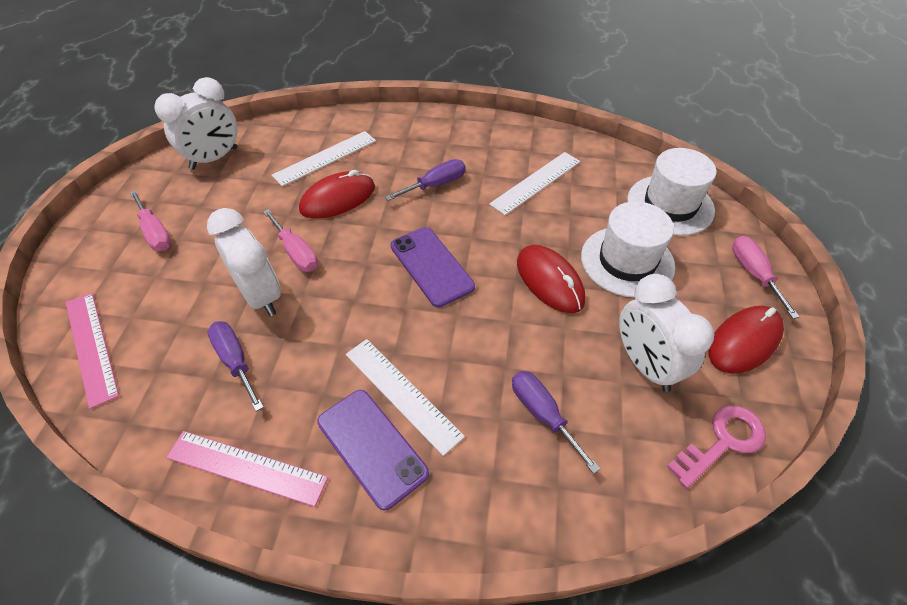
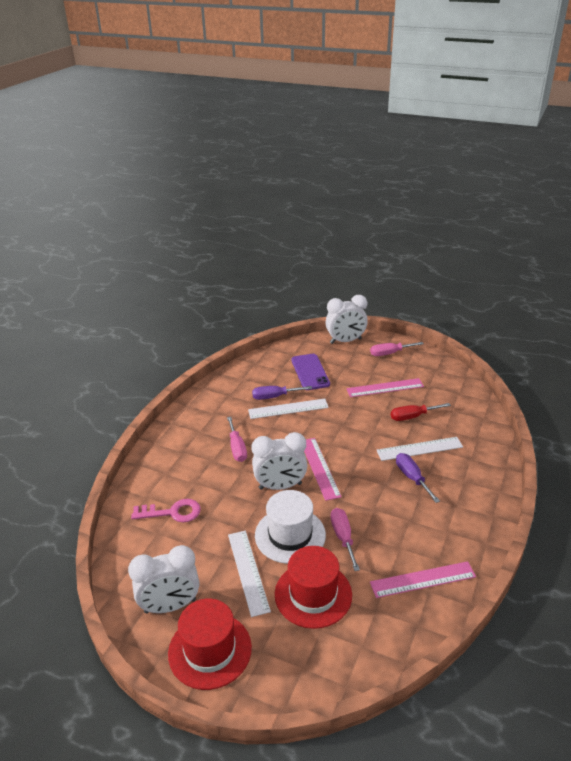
pink ruler: [66,292,119,409] [166,431,328,507] = 2 -> [304,438,342,501] [346,378,424,397] [370,561,476,598] = 3
purple phone: [317,390,429,510] [391,227,475,307] = 2 -> [291,354,330,390] = 1
purple screwdriver: [207,321,264,412] [385,159,465,201] [512,371,600,474] = 3 -> [252,386,312,400] [396,453,440,503] = 2
red hat: none = 0 -> [168,598,252,690] [275,546,352,629] = 2
red mouse: [299,170,375,219] [517,245,585,313] [708,306,784,374] = 3 -> none = 0
red screwdriver: none = 0 -> [391,403,451,421] = 1
white hat: [581,201,675,298] [627,148,717,236] = 2 -> [255,490,326,564] = 1

